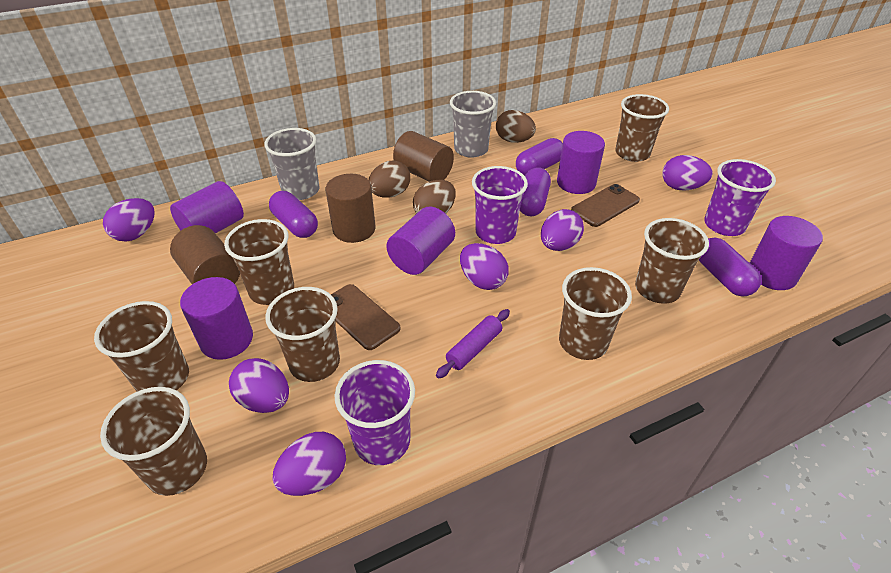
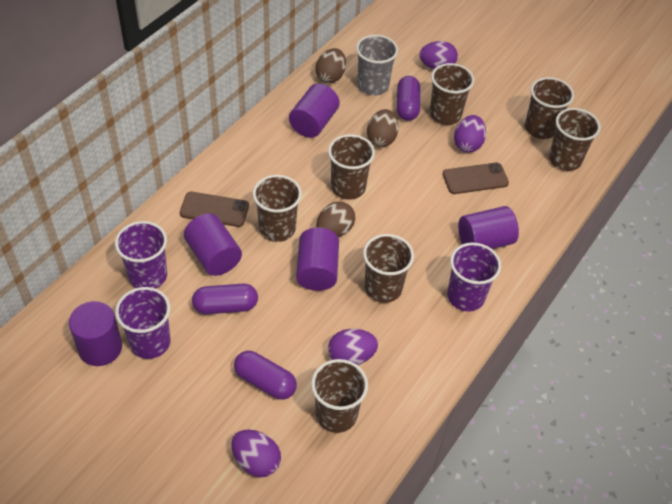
brown cylinder: [170,225,240,284] [325,174,375,243] [393,131,454,182] = 3 -> none = 0
grey cup: [264,128,320,200] [450,91,496,158] = 2 -> [356,35,398,95] = 1
purple capsule: [269,191,318,238] [516,138,563,176] [520,167,551,216] [699,237,761,296] = 4 -> [192,284,258,314] [234,351,297,400] [397,76,420,121] = 3
purple egg: [103,198,155,242] [229,358,289,413] [273,432,346,496] [460,243,509,290] [541,209,584,251] [662,155,712,191] = 6 -> [231,430,281,478] [328,329,378,365] [419,41,458,69] [454,115,486,152] = 4
purple rolling pin: [436,309,510,378] = 1 -> none = 0

